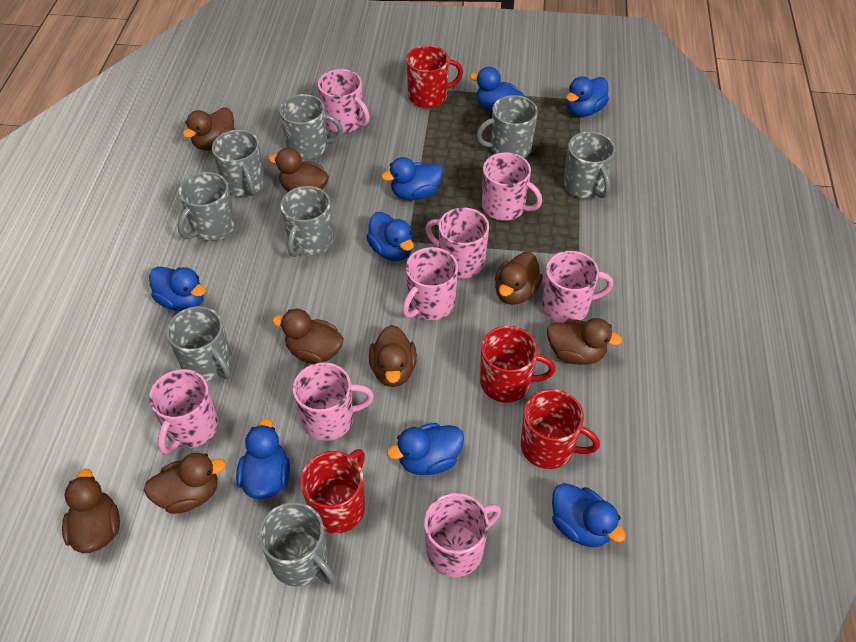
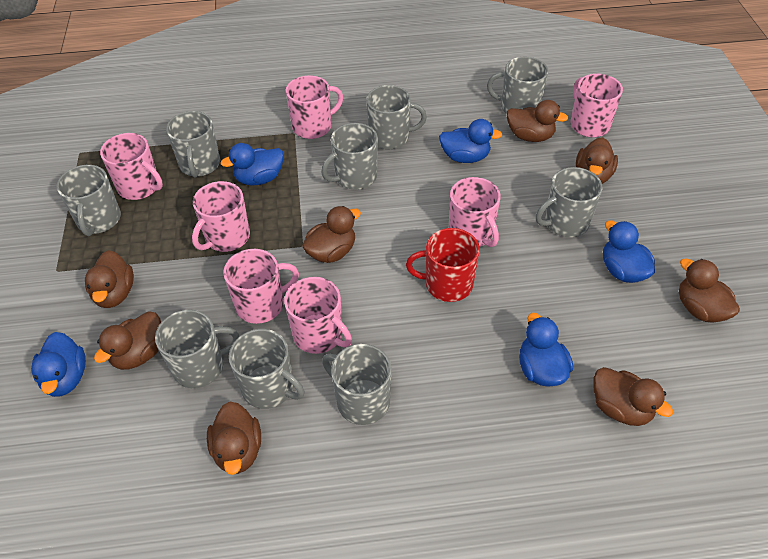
blue duck: [149,267,206,311] [236,418,290,499] [366,212,414,261] [381,157,443,200] [387,423,464,475] [470,67,524,113] [552,483,626,547] [566,76,609,117] = 8 -> [31,332,86,397] [221,143,284,185] [439,119,502,163] [519,313,573,387] [603,220,655,283] = 5
grey mug: [166,306,231,382] [178,172,236,241] [212,130,265,197] [258,502,336,587] [279,94,343,160] [280,186,333,257] [476,95,538,158] [563,131,615,199] = 8 -> [57,165,121,236] [155,310,239,388] [166,111,220,177] [229,329,304,409] [321,123,378,190] [322,344,392,425] [366,85,427,149] [487,57,549,114] [536,167,603,237] = 9
pink mug: [149,369,218,455] [293,362,374,441] [318,69,370,133] [402,247,458,320] [424,493,501,577] [425,208,489,279] [482,152,542,221] [542,251,613,323] = 8 -> [100,133,163,200] [192,181,250,252] [223,249,299,324] [284,277,352,354] [285,76,343,139] [449,177,501,247] [571,74,623,137] = 7
red mug: [300,449,365,533] [406,45,463,108] [480,326,555,403] [521,389,600,469] = 4 -> [406,228,480,302] = 1

